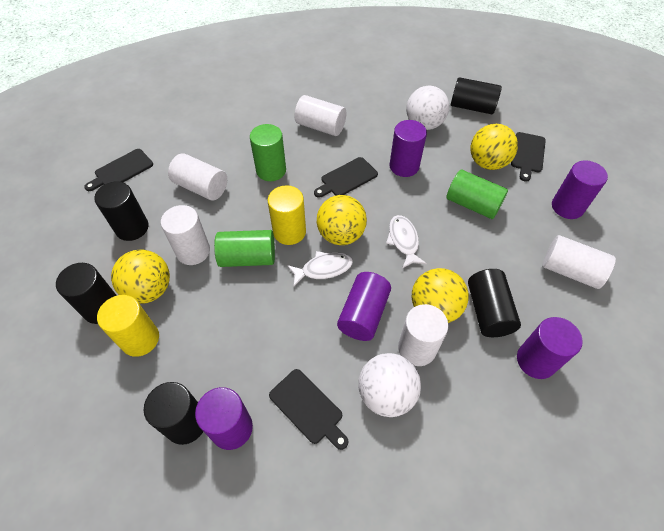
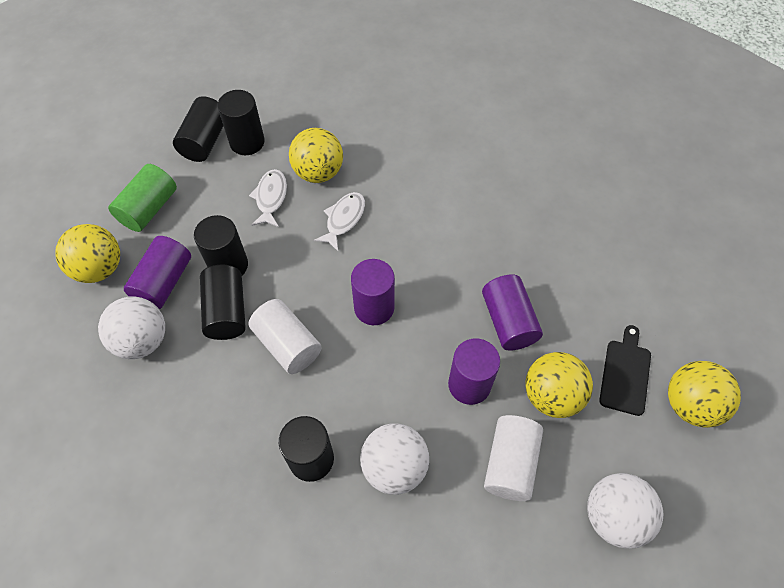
black cutting board: [84,149,153,191] [269,369,349,450] [314,157,378,198] [511,132,546,182] = 4 -> [599,325,651,416] = 1
green cylinder: [214,230,275,267] [250,124,286,181] [446,170,508,219] = 3 -> [108,164,177,232] = 1
purple cylinder: [195,387,253,450] [337,272,391,341] [389,120,427,177] [517,317,583,379] [552,160,608,219] = 5 -> [124,236,191,309] [351,259,395,325] [448,339,500,405] [482,274,543,351] = 4
white ball: [358,353,421,417] [406,85,449,130] = 2 -> [98,297,165,359] [360,423,429,495] [587,473,663,549] = 3
white cylinder: [161,205,210,265] [168,153,227,201] [294,95,346,136] [398,304,448,366] [543,235,616,289] = 5 -> [249,299,322,374] [484,415,543,501] = 2
yellow cylinder: [97,295,159,357] [268,185,306,245] = 2 -> none = 0

